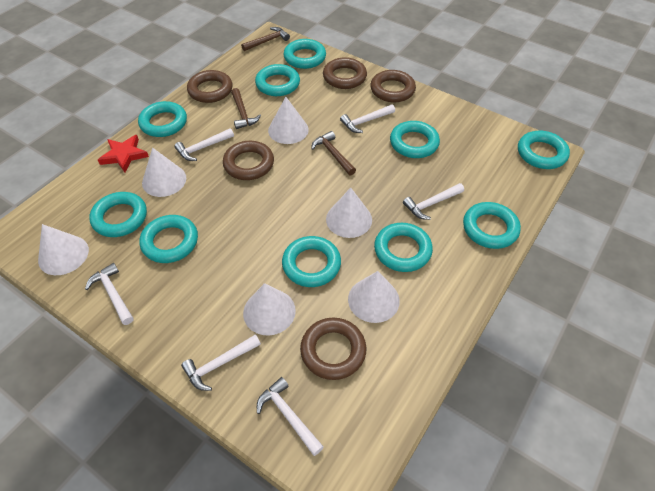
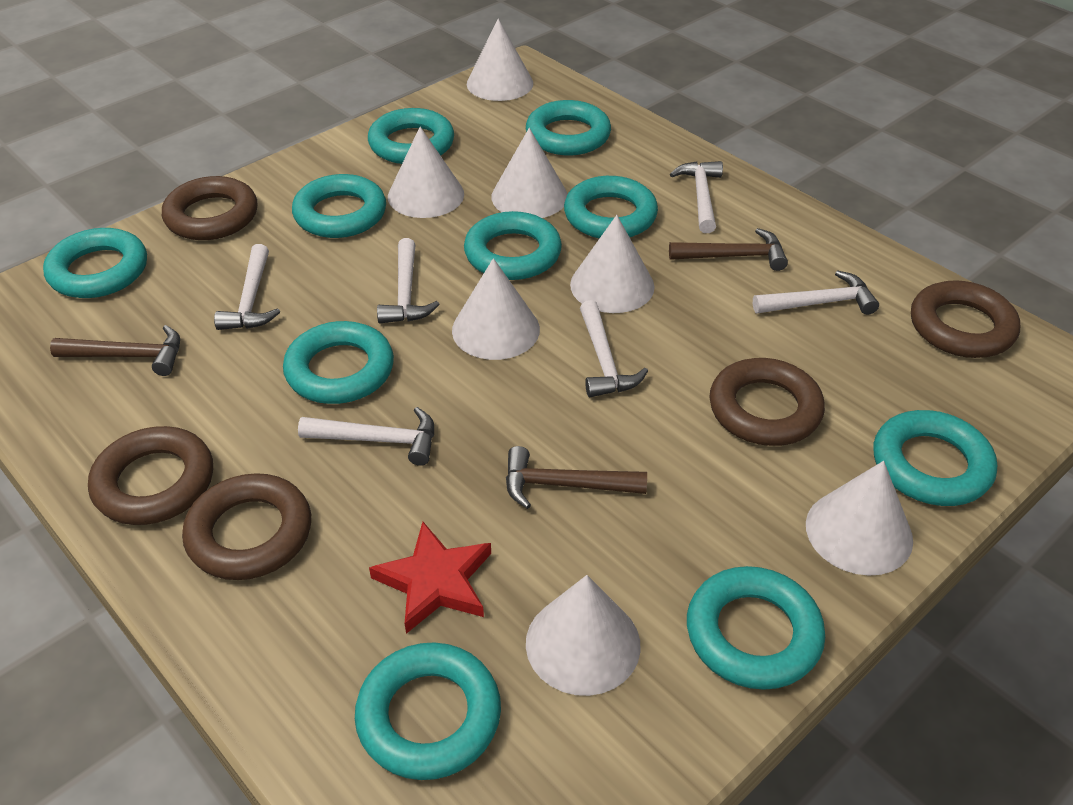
white cone: [38,224,89,275] [142,148,186,197] [243,283,296,336] [268,97,309,144] [326,188,372,238] [348,271,400,323] = 6 -> [388,127,464,218] [452,258,540,360] [467,19,533,101] [491,128,567,218] [526,575,641,696] [570,215,655,313] [806,461,913,576] = 7

